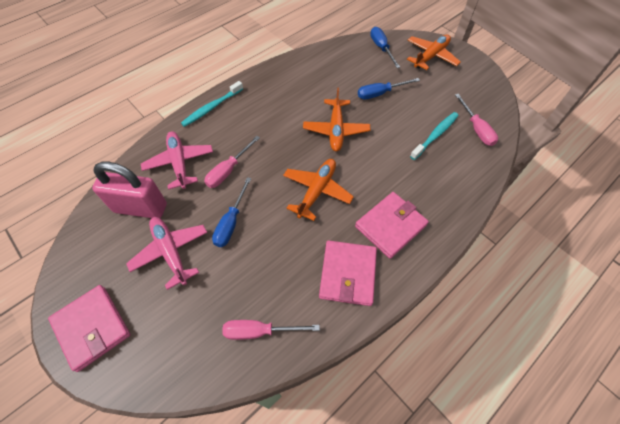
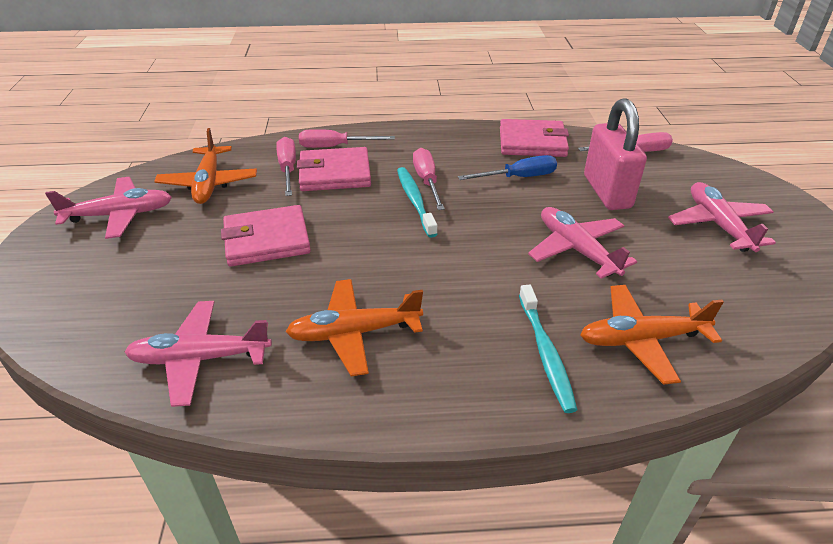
blue screwdriver: [212,177,251,247] [358,78,420,99] [370,27,400,68] = 3 -> [458,155,557,180] = 1
pink plane: [126,217,207,290] [141,131,213,190] = 2 -> [45,177,172,239] [125,301,272,407] [528,207,637,279] [668,182,776,252] = 4
pink screwdriver: [204,136,260,188] [222,320,320,340] [455,94,498,146] = 3 -> [276,137,296,196] [299,129,395,148] [413,148,445,210] [578,132,673,152] = 4

